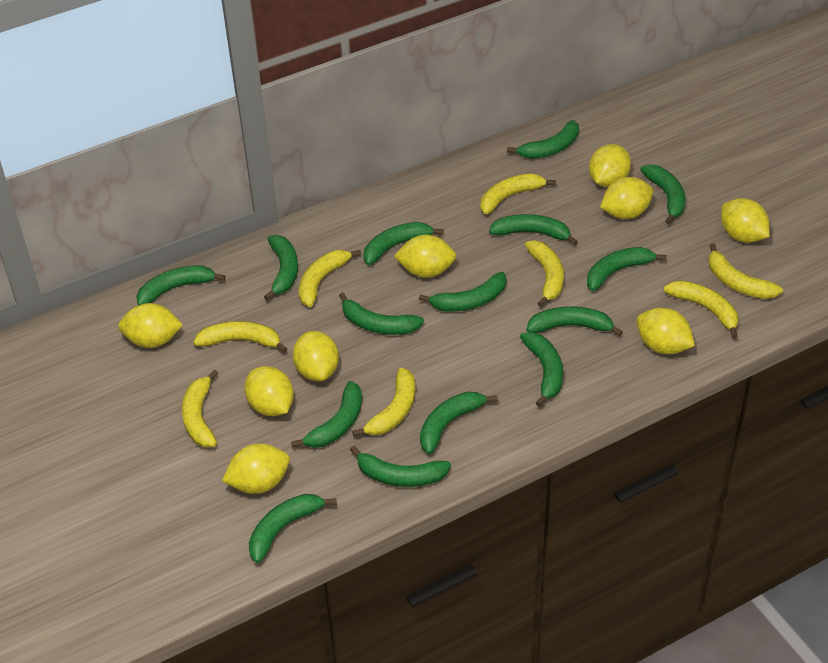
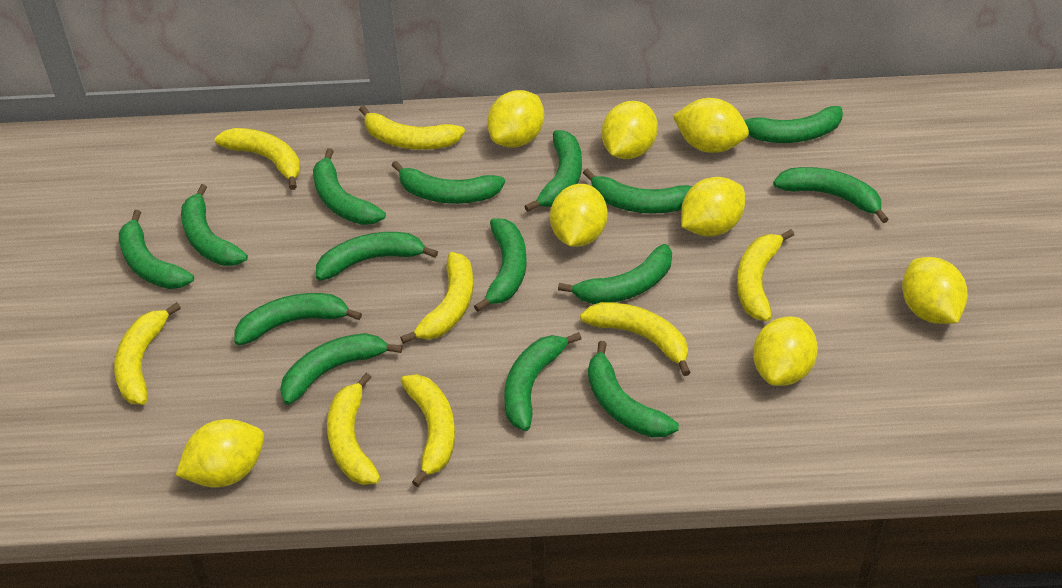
yellow lemon: [118,303,183,348] [222,444,290,494] [244,366,294,416] [293,331,339,381] [394,235,456,278] [589,144,631,187] [600,177,653,219] [637,308,695,354] [721,198,770,243] = 9 -> [176,419,264,487] [487,90,544,148] [550,184,608,247] [602,101,658,159] [673,98,749,153] [681,177,745,237] [753,317,818,386] [902,257,968,324] = 8

